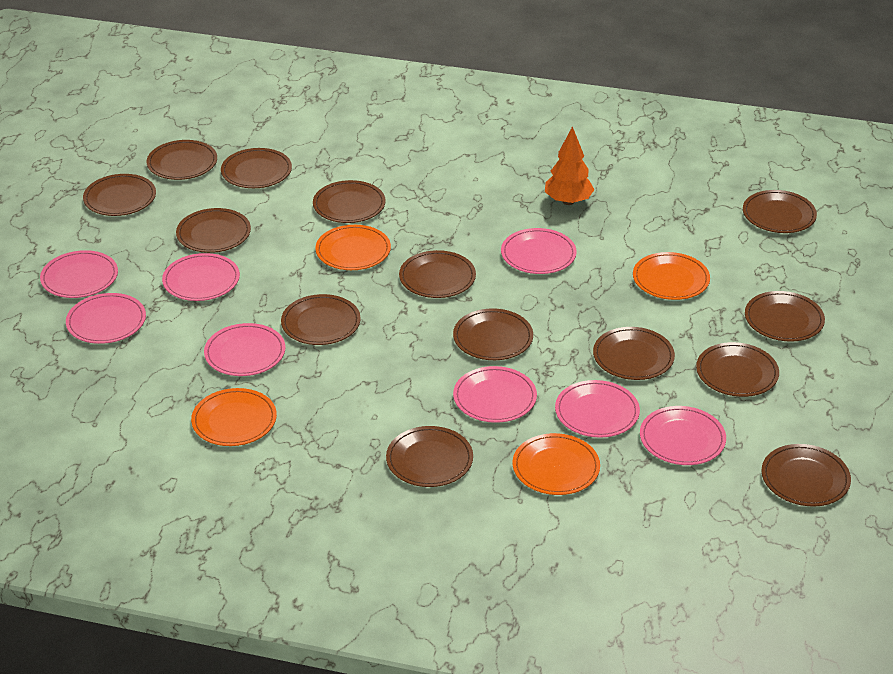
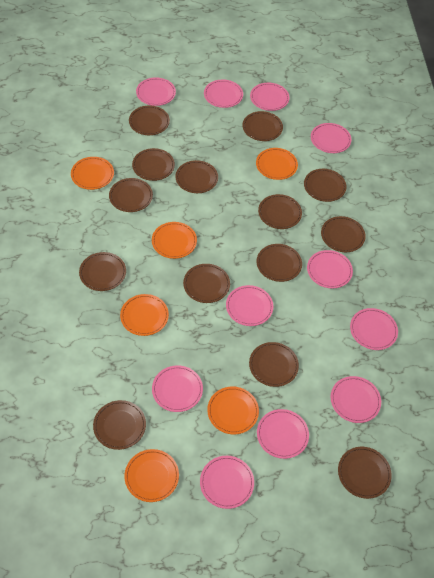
orange plate: [191,388,277,446] [315,225,391,270] [513,433,600,495] [633,252,710,300] = 4 -> [71,157,114,190] [120,294,169,336] [124,449,179,502] [152,222,197,259] [207,386,259,435] [256,148,298,180] = 6
orange tree: [545,126,595,205] = 1 -> none = 0
pink plate: [40,250,118,298] [66,293,146,344] [162,253,240,301] [204,323,286,376] [453,366,537,423] [501,228,577,274] [555,380,640,438] [640,406,726,465] = 8 -> [136,77,176,106] [152,365,203,412] [200,456,254,509] [204,80,243,108] [226,285,273,326] [250,83,289,111] [257,409,309,459] [307,250,353,289] [311,123,351,153] [331,376,381,423] [350,308,398,350] = 11

